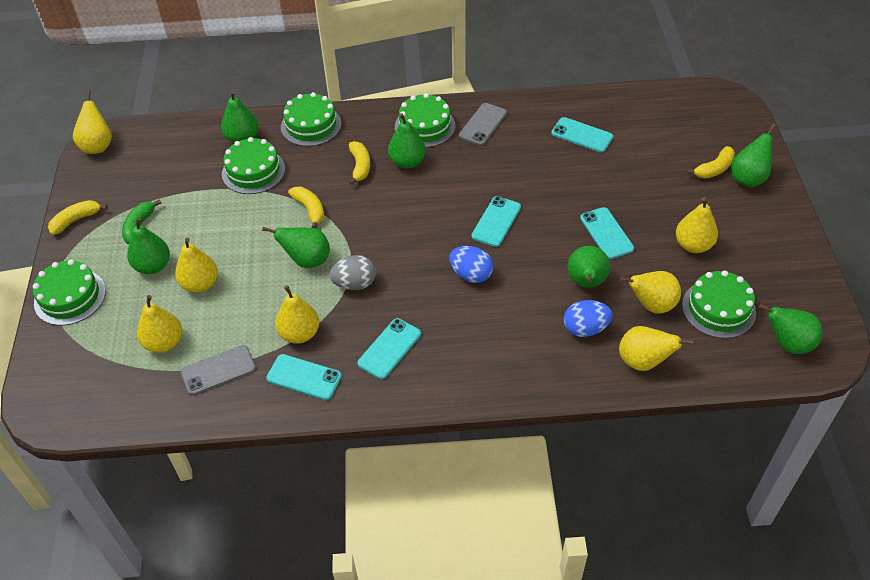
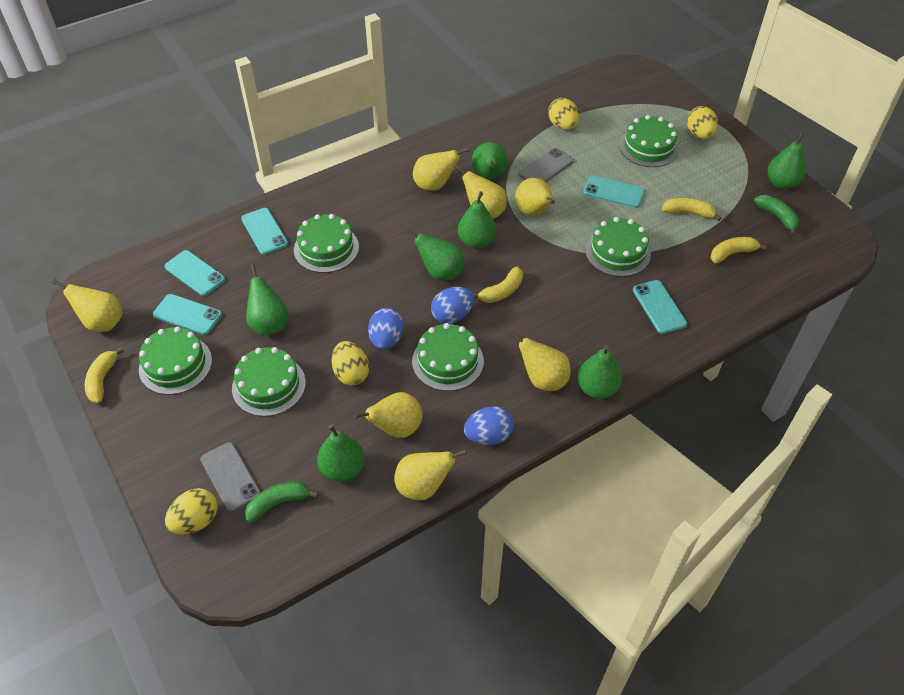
blue egg: [449,246,493,283] [564,300,613,337] = 2 -> [368,308,404,349] [431,287,474,324] [464,406,514,445] = 3
green banana: [122,199,161,244] = 1 -> [245,482,318,523] [754,195,799,235] = 2
green cake: [33,259,106,325] [222,137,285,194] [281,92,341,146] [395,93,455,148] [682,270,756,338] = 5 -> [139,326,212,395] [232,347,306,416] [294,214,359,273] [412,323,484,391] [585,217,651,277] [619,115,679,167] = 6
grey egg: [329,255,376,290] = 1 -> none = 0
yellow egg: none = 0 -> [165,488,218,535] [331,341,369,386] [548,98,579,130] [687,106,718,139] = 4

